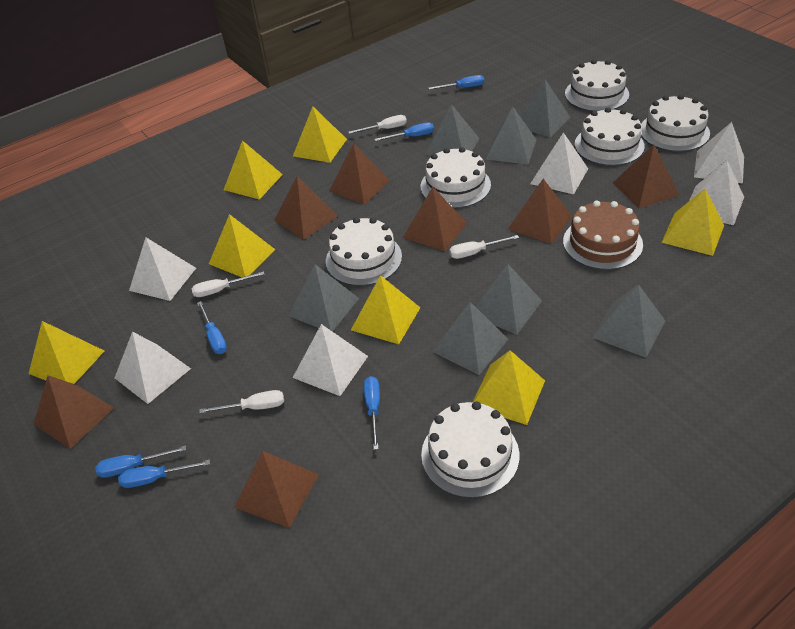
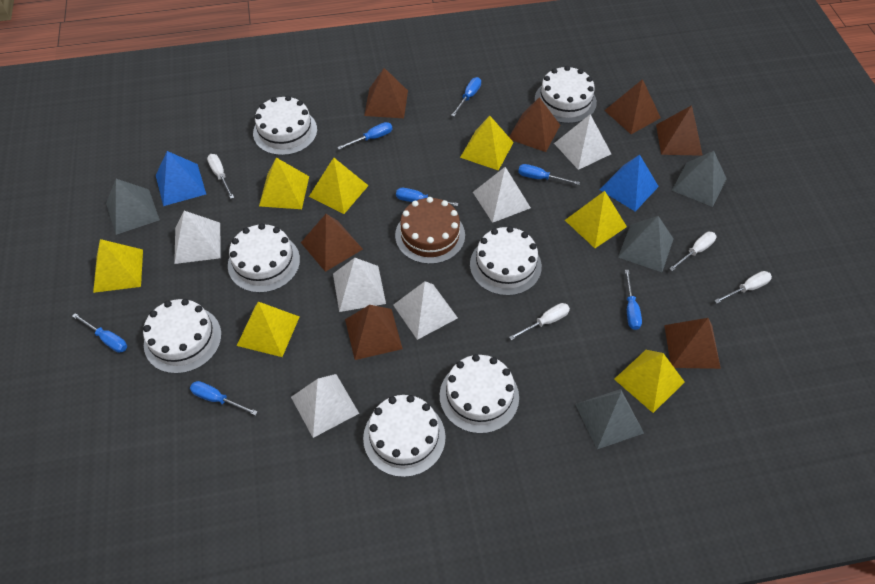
blue pyramid: none = 0 -> [156,151,206,206] [599,154,659,211] = 2
blue screwdriver: [95,446,186,478] [118,460,210,488] [197,301,227,354] [364,376,380,450] [375,122,434,141] [428,75,484,90] = 6 -> [72,313,127,353] [190,381,258,415] [337,122,392,150] [396,188,459,206] [451,77,481,116] [518,164,580,185] [625,270,642,330] = 7
grey pyramid: [288,264,359,332] [425,104,480,156] [432,302,508,375] [476,264,542,335] [486,107,536,164] [520,80,571,138] [592,284,665,358] = 7 -> [106,179,160,235] [575,389,644,449] [618,216,674,272] [672,151,727,207] = 4
white cake: [326,217,402,286] [421,147,491,208] [421,401,519,498] [565,59,629,112] [575,107,645,166] [641,94,710,152] = 6 -> [143,299,222,374] [228,223,300,293] [253,96,317,155] [363,395,446,477] [440,354,519,434] [470,226,542,296] [535,66,597,123] = 7

